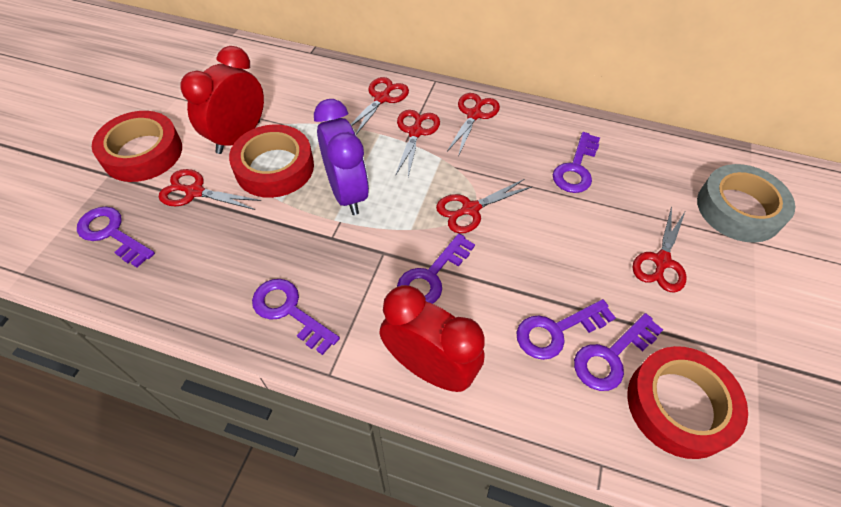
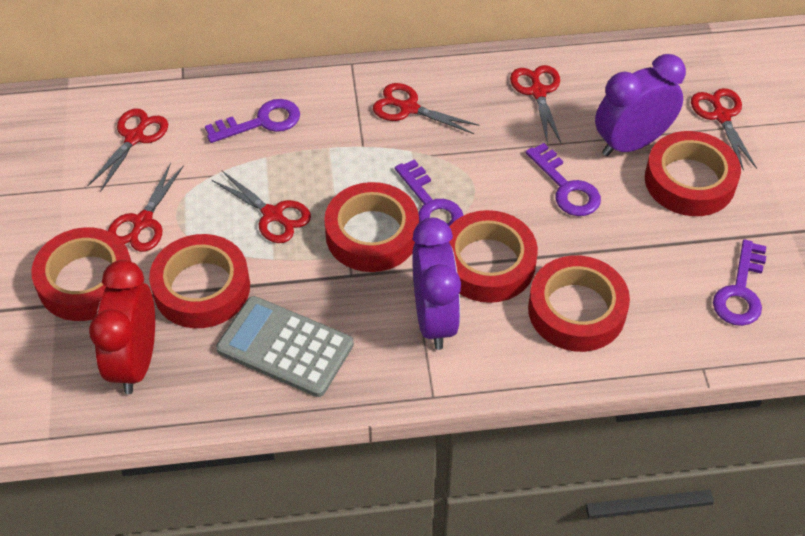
grey calculator: none = 0 -> [216,296,354,397] = 1
grey tape: [697,164,795,243] = 1 -> none = 0
purple clock: [314,99,369,215] = 1 -> [412,217,461,350] [595,54,686,156] = 2
purple key: [77,207,155,268] [252,279,340,355] [397,233,475,304] [516,299,616,360] [553,132,600,193] [574,313,663,391] = 6 -> [205,99,300,143] [395,159,464,226] [526,143,601,216] [713,239,766,326] = 4
red clock: [180,46,264,154] [379,285,485,392] = 2 -> [89,260,155,394] = 1
red tape: [92,111,182,182] [229,124,314,198] [627,346,748,459] = 3 -> [31,227,132,321] [149,234,250,328] [324,182,419,272] [449,210,538,303] [528,255,630,352] [645,131,741,216] = 6

